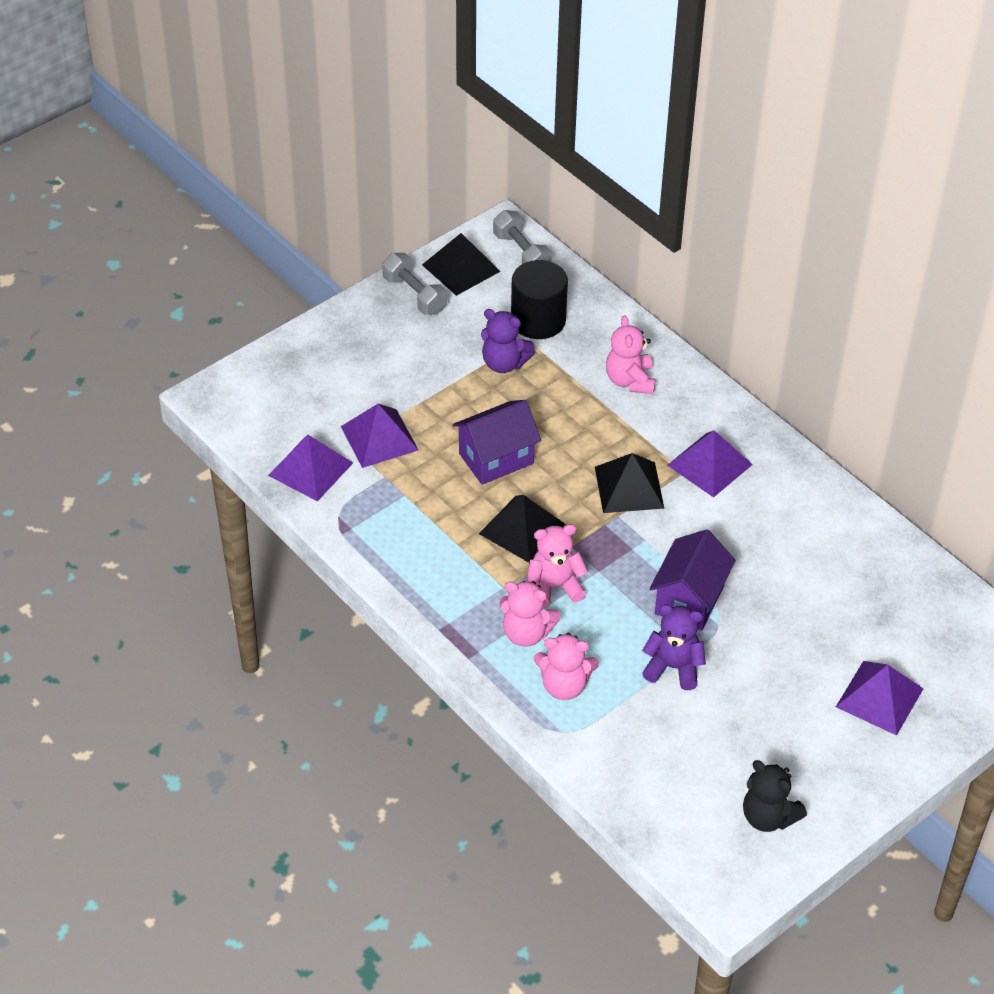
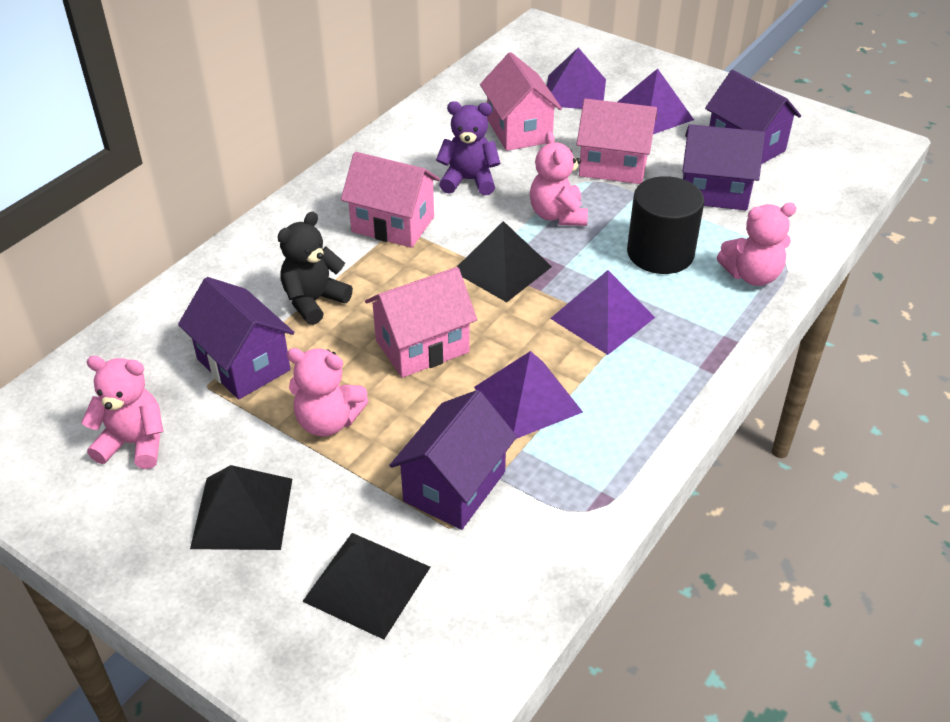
grey dumbbell: [382,253,447,315] [493,210,552,264] = 2 -> none = 0
pink house: none = 0 -> [341,152,440,248] [365,267,477,378] [480,52,562,151] [577,99,657,184] = 4
purple house: [453,400,541,485] [649,529,736,631] = 2 -> [178,277,294,400] [389,390,517,530] [682,124,765,210] [705,70,801,164] = 4
purple teddy bear: [481,309,535,373] [642,604,706,690] = 2 -> [436,101,500,195] = 1

